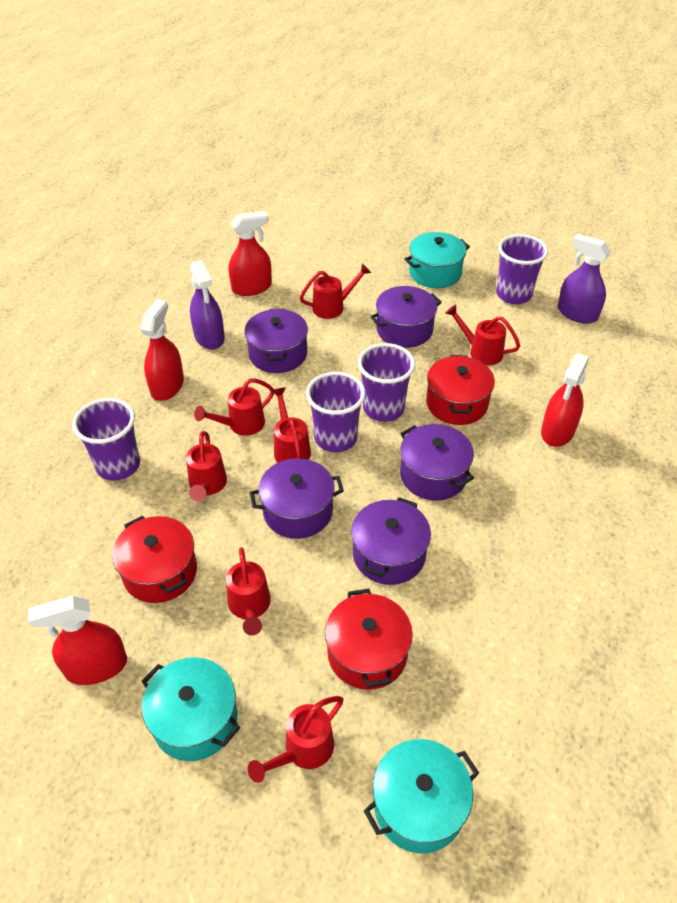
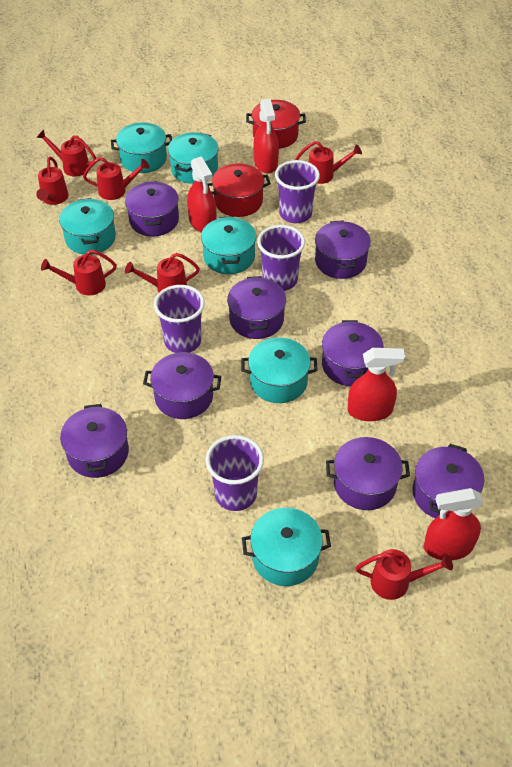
purple pot: [245,309,308,373] [250,458,344,539] [351,497,431,585] [370,286,442,348] [400,424,474,501] = 5 -> [60,404,129,478] [125,181,179,236] [143,352,221,419] [227,276,286,339] [315,220,371,279] [322,320,384,386] [326,437,410,510] [412,444,484,518] = 8
purple spray bottle: [190,260,225,350] [558,234,611,324] = 2 -> none = 0
red pot: [112,516,197,603] [325,589,413,690] [426,355,495,425] = 3 -> [207,163,271,217] [246,100,306,149] = 2
turquoise pot: [142,657,240,761] [364,739,479,853] [404,232,470,288] = 3 -> [59,198,116,255] [111,123,172,173] [168,132,219,184] [201,216,256,274] [241,337,318,403] [242,508,331,586] = 6

